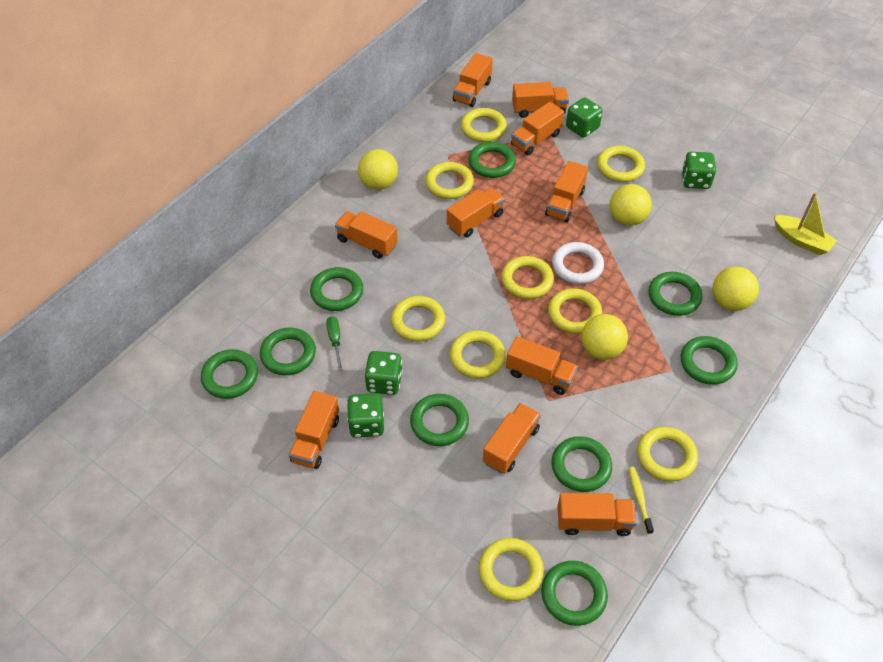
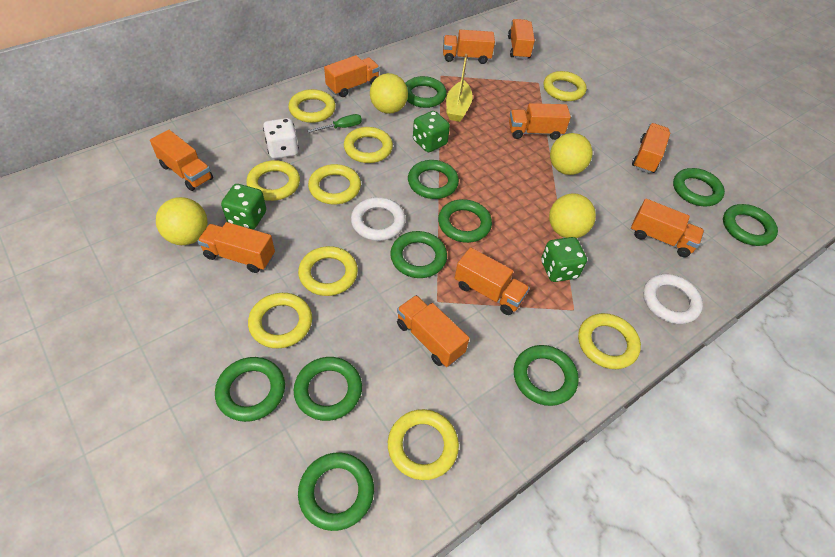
green dice: [347,393,384,438] [364,351,403,395] [566,98,603,137] [682,152,716,189] = 4 -> [221,184,266,229] [413,111,450,152] [541,237,587,282] = 3
green ring: [201,349,258,399] [260,328,316,375] [310,267,363,311] [410,394,469,446] [468,142,516,178] [541,561,608,626] [552,436,612,492] [648,272,702,316] [681,336,738,385] = 9 -> [215,357,285,422] [294,357,362,421] [298,452,374,531] [390,231,447,278] [405,76,447,108] [408,160,459,199] [438,199,492,243] [514,345,579,406] [673,168,725,206] [723,204,778,246] = 10
white dice: none = 0 -> [263,118,299,159] = 1
white ring: [552,242,604,284] = 1 -> [351,197,406,241] [643,274,703,324] = 2
yellow toothbrush: [629,467,654,534] = 1 -> none = 0

